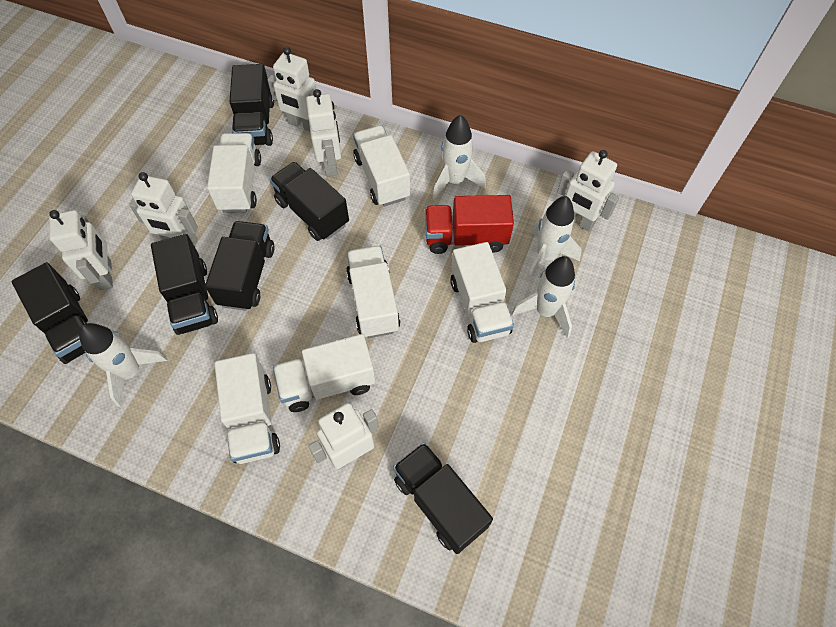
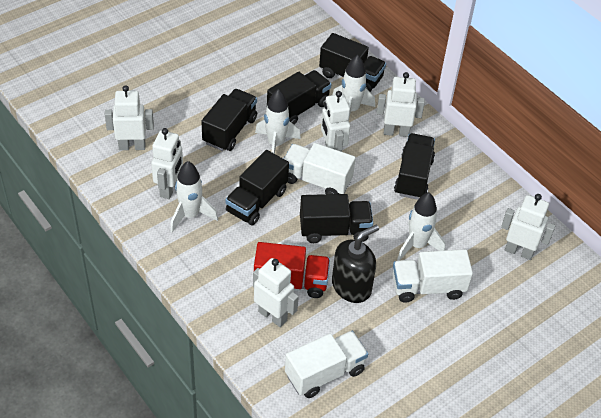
black soap dispenser: none = 0 -> [332,225,379,303] = 1
white truck: [207,133,261,213] [214,353,280,464] [273,334,376,412] [346,245,400,338] [353,125,410,207] [451,242,514,343] = 6 -> [284,143,356,194] [285,331,368,398] [392,249,473,303] = 3

